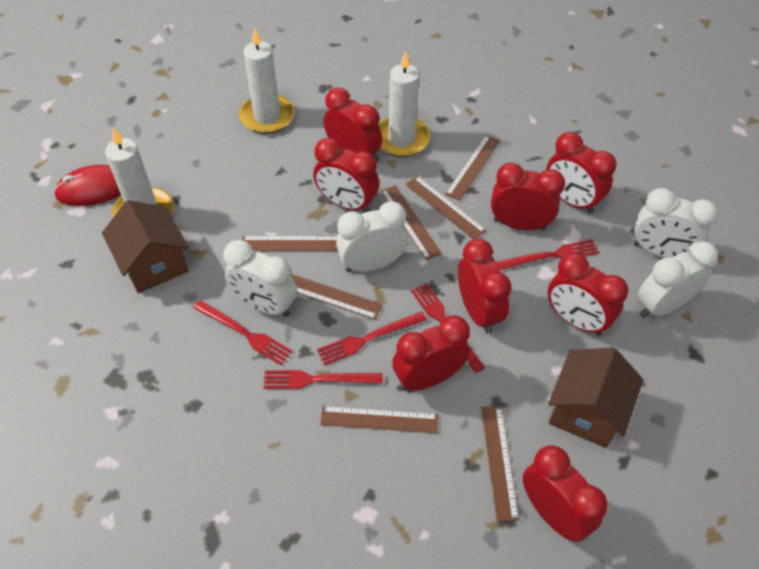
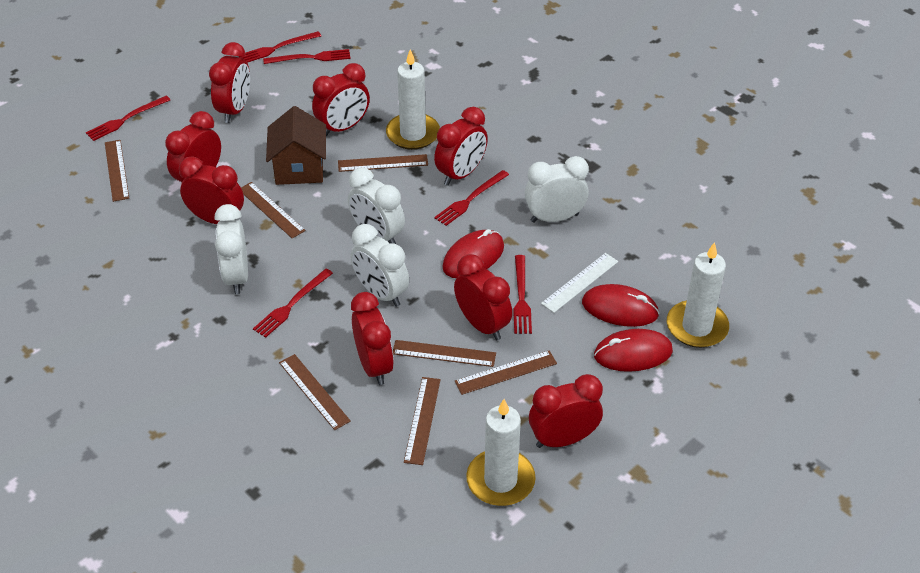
brown house: [102,200,189,293] [548,347,643,448] = 2 -> [266,106,326,185] = 1
red fork: [193,300,292,365] [264,370,383,389] [317,311,427,366] [411,283,485,373] [496,239,600,270] = 5 -> [86,96,170,141] [239,31,321,63] [253,269,333,338] [263,49,351,64] [434,170,509,226] [513,255,532,334] = 6
red mouse: [54,165,121,206] = 1 -> [442,229,504,278] [582,284,660,327] [594,329,673,372] = 3
white ruler: none = 0 -> [541,253,618,313] = 1

